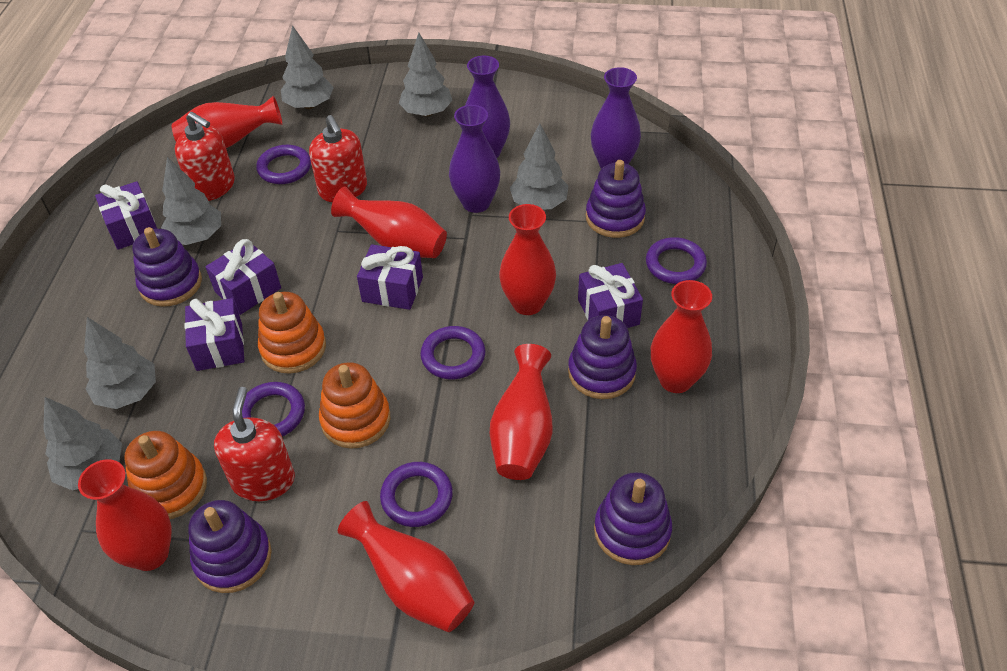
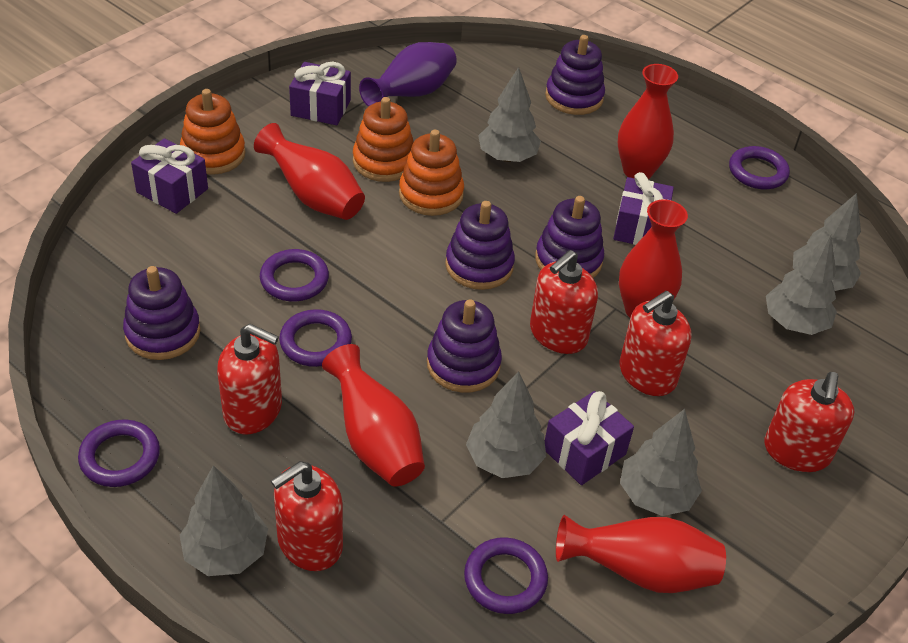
purple gift: [95,181,157,250] [185,298,244,371] [205,239,281,315] [357,244,423,310] [578,263,643,328] = 5 -> [131,138,208,214] [289,62,351,125] [545,391,634,485] [613,172,674,245] = 4
purple vase: [449,105,500,213] [465,56,510,158] [591,67,641,169] = 3 -> [359,42,457,107] = 1
red soap dispenser: [175,112,235,201] [214,387,295,501] [309,115,367,202] = 3 -> [217,324,282,434] [271,461,343,571] [530,250,598,354] [619,291,692,396] [764,372,854,472] = 5
red vase: [78,459,172,571] [172,96,283,148] [331,187,447,258] [338,501,475,632] [490,344,553,480] [499,204,556,315] [651,280,712,393] = 7 -> [254,123,365,220] [322,344,425,487] [556,515,726,593] [618,64,678,179] [619,200,688,318] = 5

